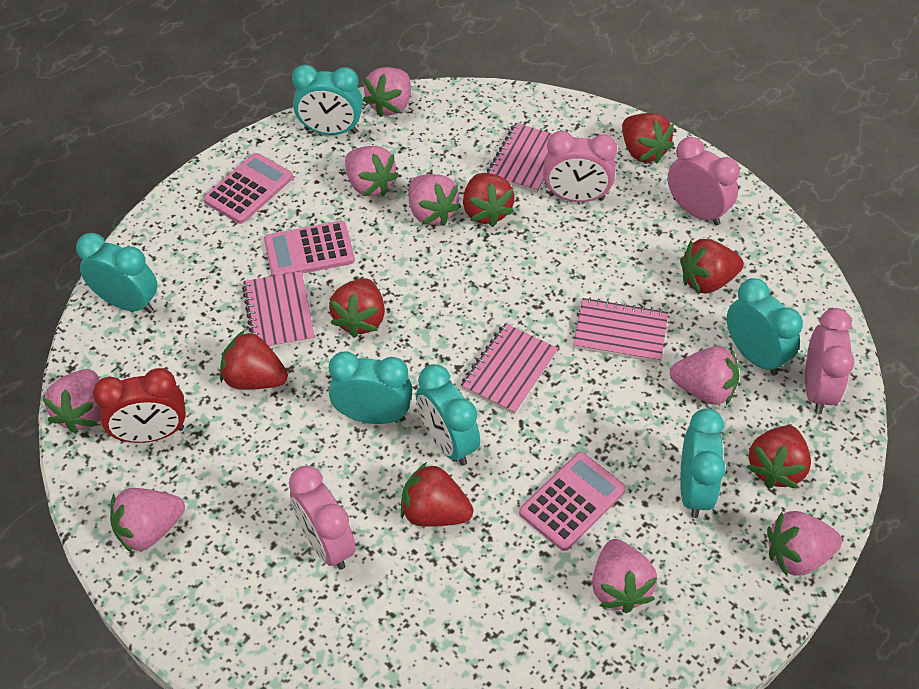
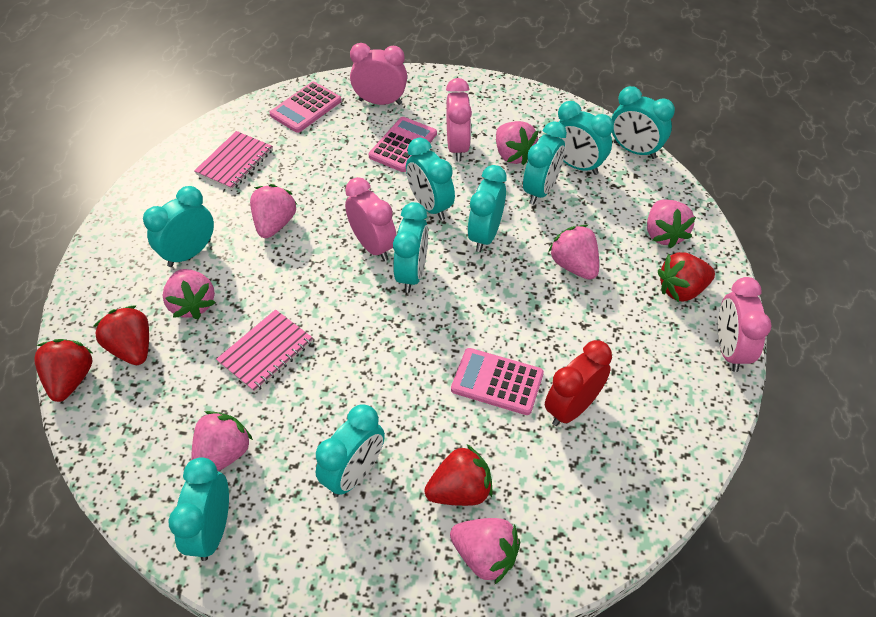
pink notebook: [242,271,315,348] [461,323,558,415] [487,123,552,193] [573,297,668,363] = 4 -> [194,131,273,190] [216,309,313,392] = 2
pink strawberry: [43,369,100,434] [110,488,185,554] [345,146,399,196] [363,67,411,117] [409,174,461,226] [592,539,657,613] [670,346,739,405] [767,511,842,576] = 8 -> [163,269,216,319] [191,411,253,471] [250,184,297,238] [450,518,520,584] [496,121,538,165] [548,225,599,280] [647,199,696,249] = 7
red strawberry: [220,330,288,390] [329,278,385,338] [401,462,473,527] [463,173,515,227] [622,113,674,164] [680,239,744,294] [747,425,811,488] = 7 -> [34,339,94,402] [93,306,149,365] [424,445,493,506] [658,252,715,302] = 4
turquoise clock: [76,233,158,313] [292,65,363,135] [329,352,412,424] [416,364,480,466] [680,408,726,518] [727,278,803,376] = 6 -> [143,186,214,267] [168,457,229,561] [316,404,385,497] [393,202,428,293] [406,138,455,220] [467,165,507,252] [523,121,567,205] [558,101,614,175] [611,86,675,159] = 9

